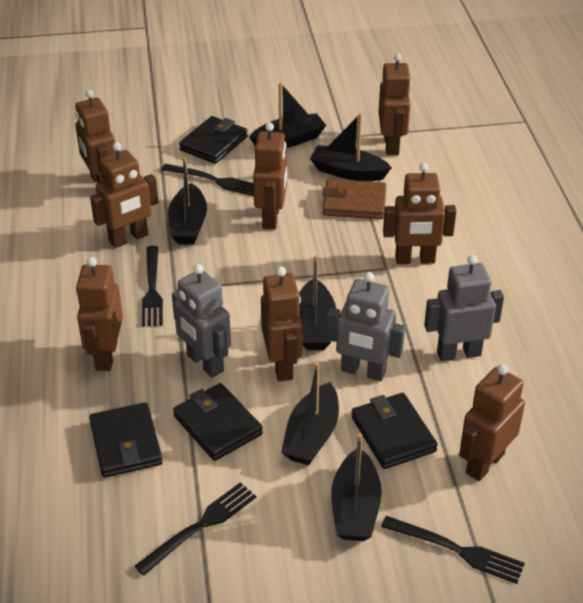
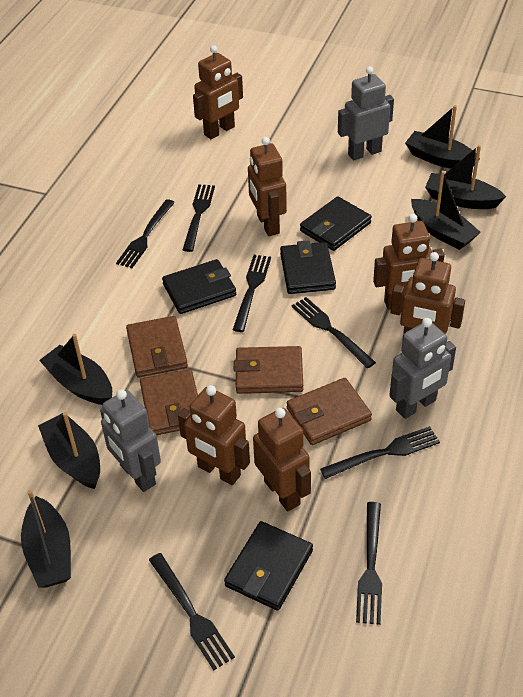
black fork: [135,482,256,576] [142,246,163,327] [161,164,254,196] [381,516,525,584] = 4 -> [116,199,175,268] [149,553,235,670] [183,184,215,252] [233,255,271,332] [291,297,376,369] [320,426,440,479] [356,502,382,625] = 7
brown robot: [75,89,116,183] [76,257,123,371] [90,142,159,248] [253,122,287,230] [261,267,303,382] [378,53,411,156] [383,163,456,264] [459,364,525,481] = 8 -> [178,385,250,485] [193,45,243,139] [248,137,287,236] [253,408,311,511] [373,214,445,310] [390,252,465,334] = 6
brown wallet: [322,179,387,219] = 1 -> [126,316,188,378] [140,369,198,435] [234,346,303,394] [287,378,372,445] = 4

